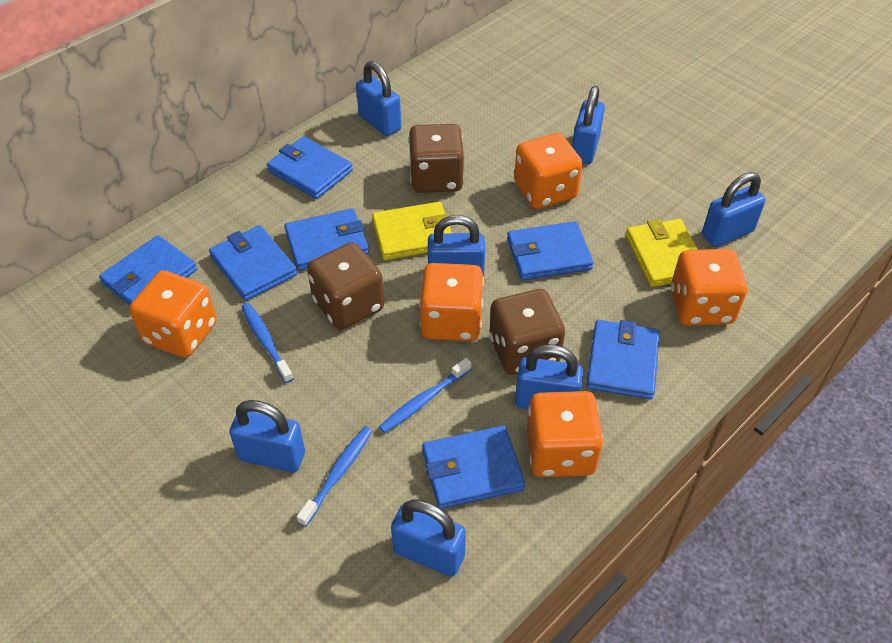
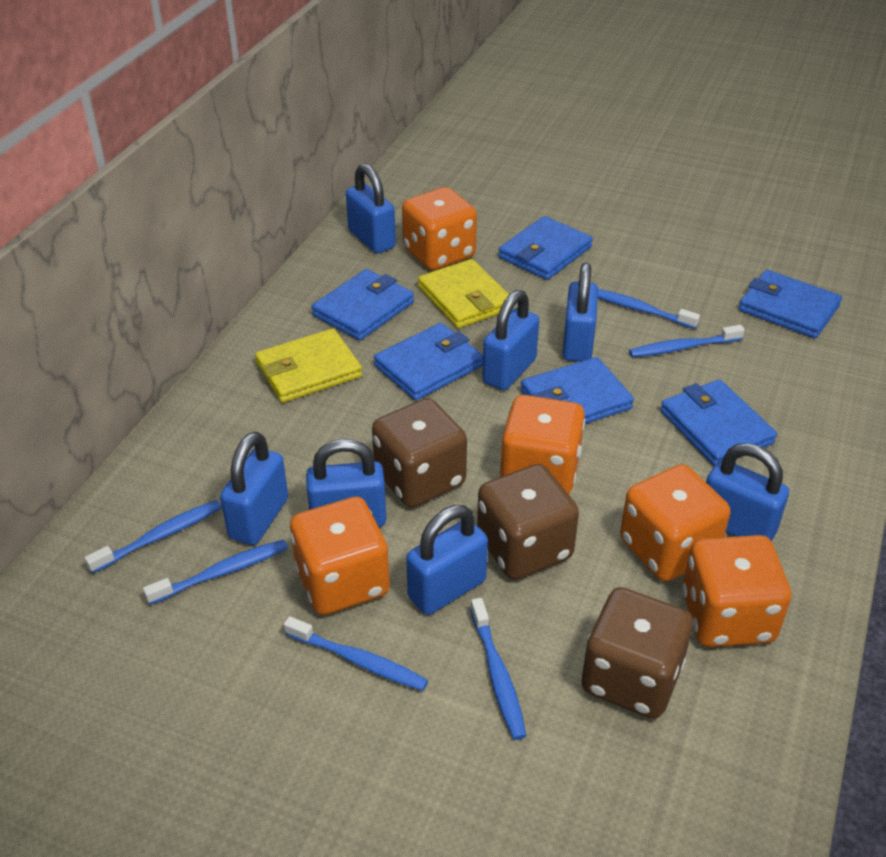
blue toothbrush: [241,303,294,383] [297,426,372,527] [379,358,472,433] = 3 -> [84,500,222,574] [143,539,288,605] [284,616,428,691] [470,598,526,740] [598,289,700,329] [629,325,745,357] = 6
blue wallet: [99,235,197,305] [209,225,297,301] [267,136,353,199] [284,208,369,271] [422,426,525,509] [507,221,594,281] [586,320,660,399] = 7 -> [311,269,414,340] [374,323,483,400] [498,216,593,280] [520,357,634,424] [660,379,777,466] [739,270,842,338] = 6

